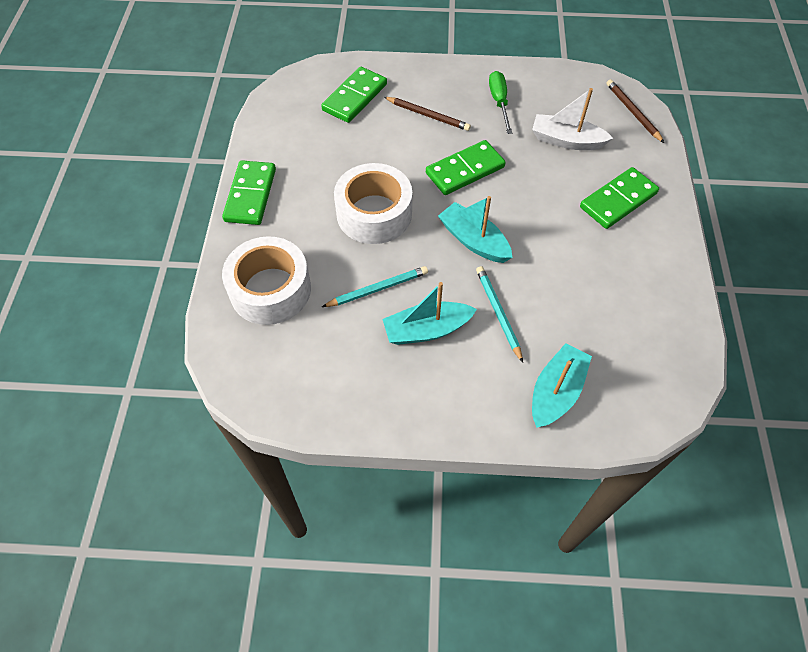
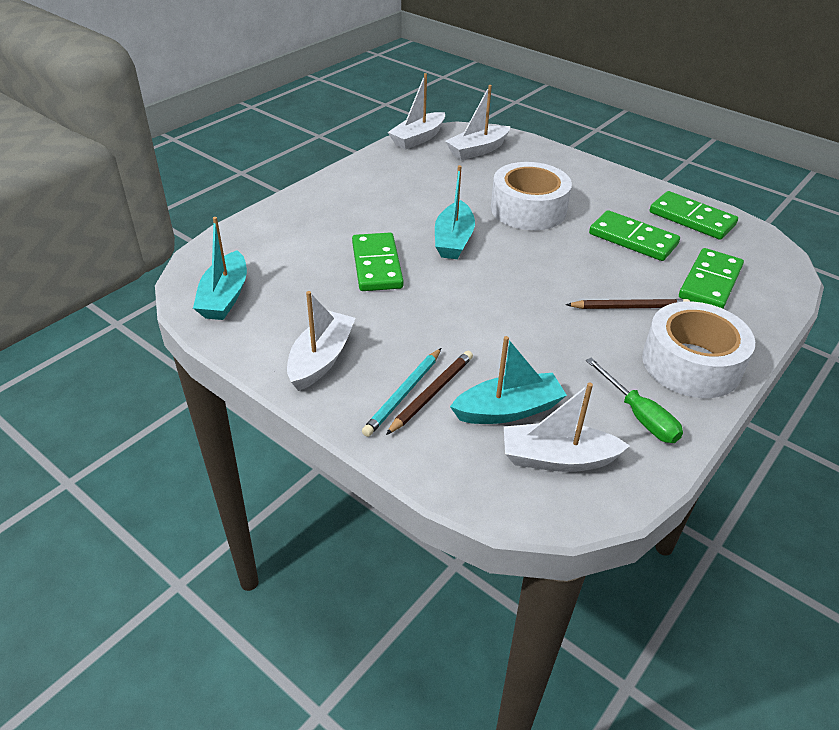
turquoise pencil: [322,266,428,307] [476,266,523,363] = 2 -> [362,348,441,437] = 1
white boat: [532,88,613,150] = 1 -> [287,291,356,391] [388,73,445,149] [445,85,510,160] [504,383,630,472] = 4

